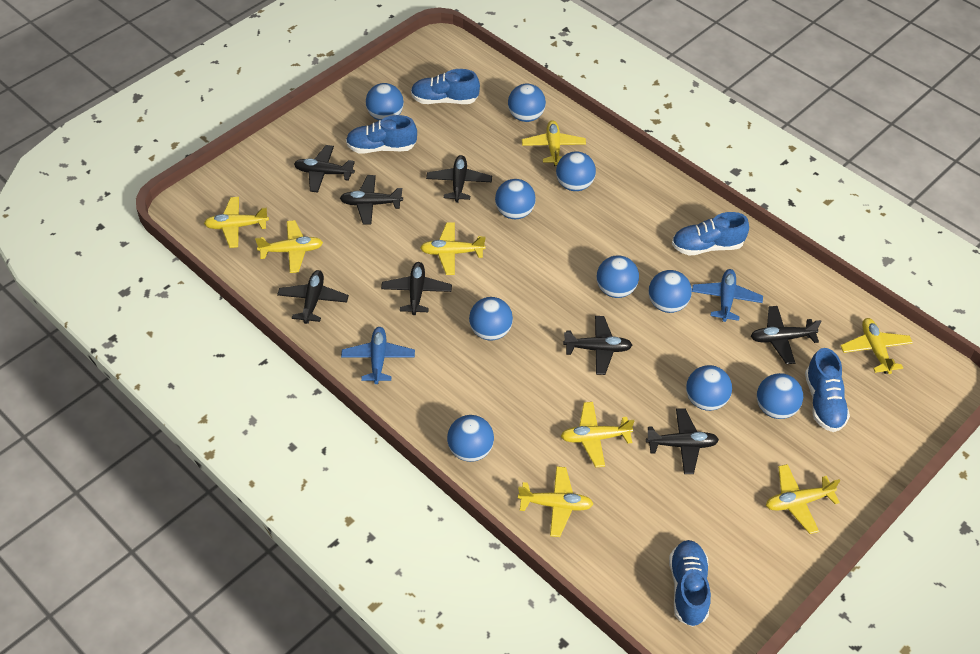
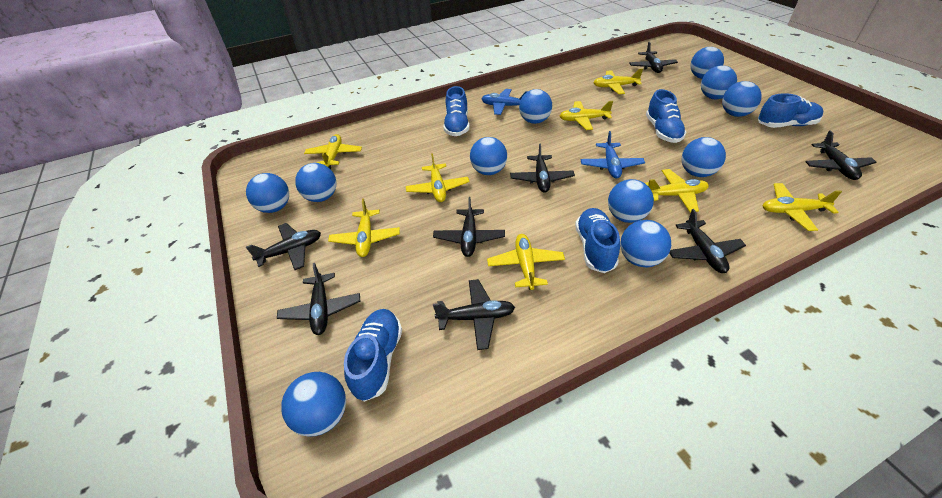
blue ball: [366,83,404,120] [447,415,494,462] [469,297,513,341] [495,179,536,219] [508,84,546,122] [556,151,596,191] [596,255,639,298] [649,270,692,313] [686,365,732,411] [757,373,803,419] = 10 -> [246,173,289,213] [281,372,346,437] [295,163,336,202] [470,137,507,175] [519,89,552,124] [608,179,654,223] [620,220,671,267] [682,137,726,177] [691,47,724,79] [701,65,737,99] [722,81,762,117] = 11

